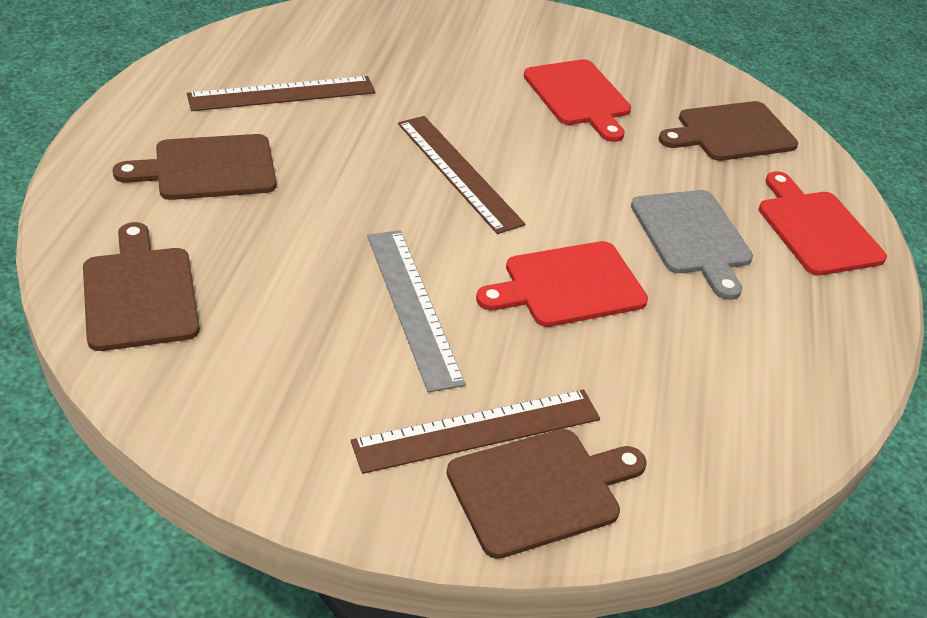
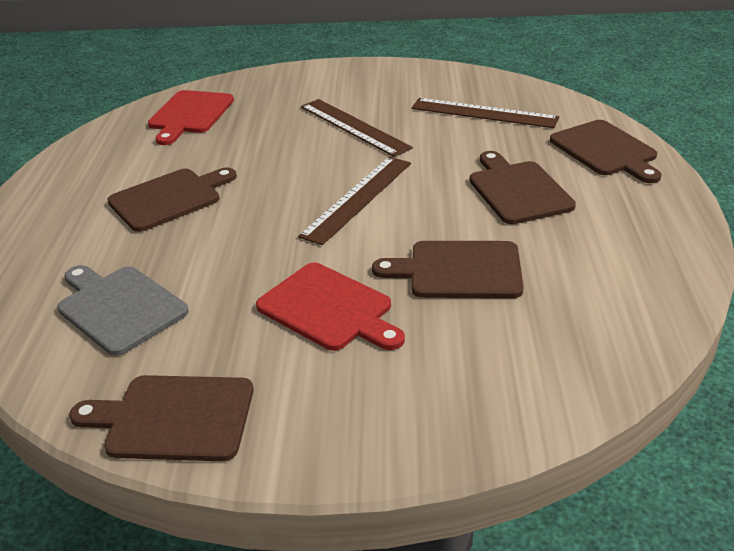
brown cutting board: [83,222,200,351] [113,134,276,200] [447,429,647,559] [659,101,798,161] = 4 -> [69,375,253,461] [107,167,237,232] [372,241,524,298] [470,151,576,224] [550,120,662,183] = 5
grey ruler: [367,230,466,393] = 1 -> none = 0
red cutting board: [476,241,648,327] [524,59,631,142] [759,171,887,275] = 3 -> [148,90,234,145] [256,263,405,351] = 2

